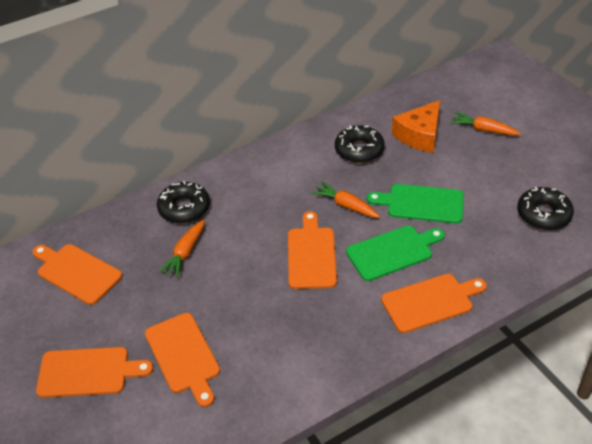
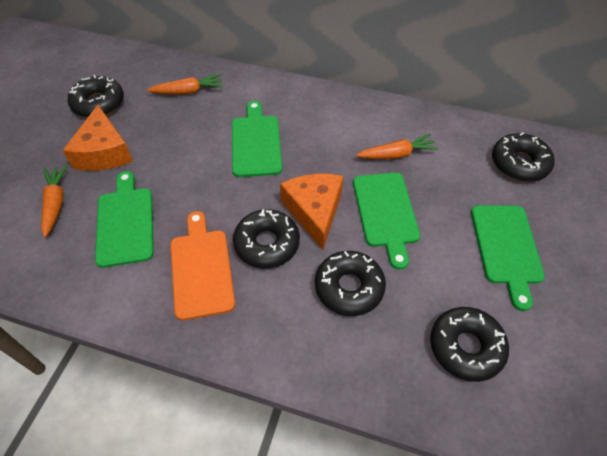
black donut: [157,181,210,224] [335,125,384,163] [517,187,574,230] = 3 -> [68,75,124,118] [233,209,300,268] [315,251,386,316] [430,307,509,382] [492,132,555,182] = 5
green cutting board: [346,226,445,281] [367,184,464,224] = 2 -> [95,171,154,268] [232,101,282,177] [353,173,420,270] [471,205,545,311] = 4
orange cheese: [392,100,440,153] = 1 -> [63,105,133,171] [280,174,343,250] = 2
orange cutting board: [32,244,122,305] [36,347,153,398] [145,313,220,407] [288,211,337,289] [381,274,487,333] = 5 -> [170,211,235,321] = 1

